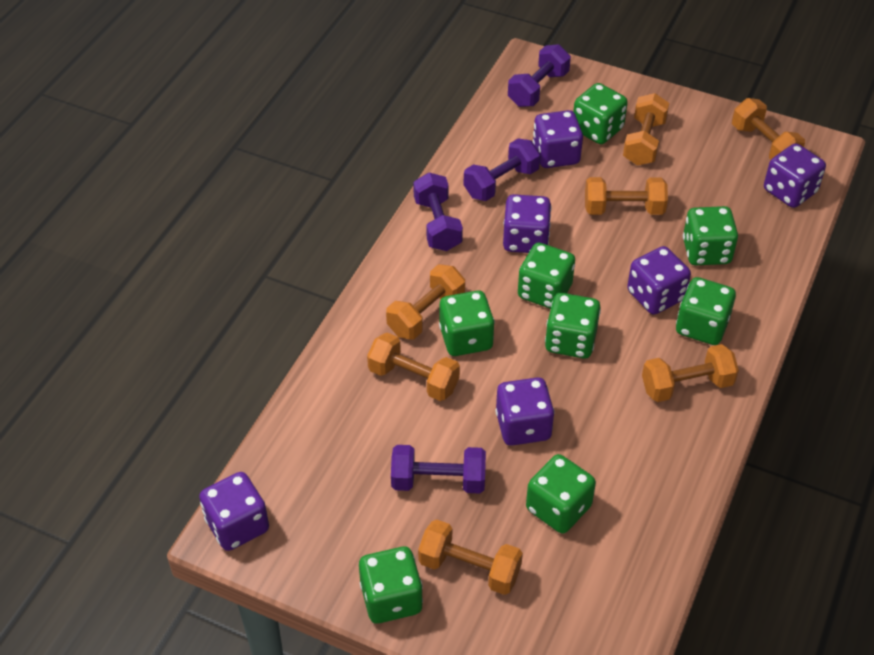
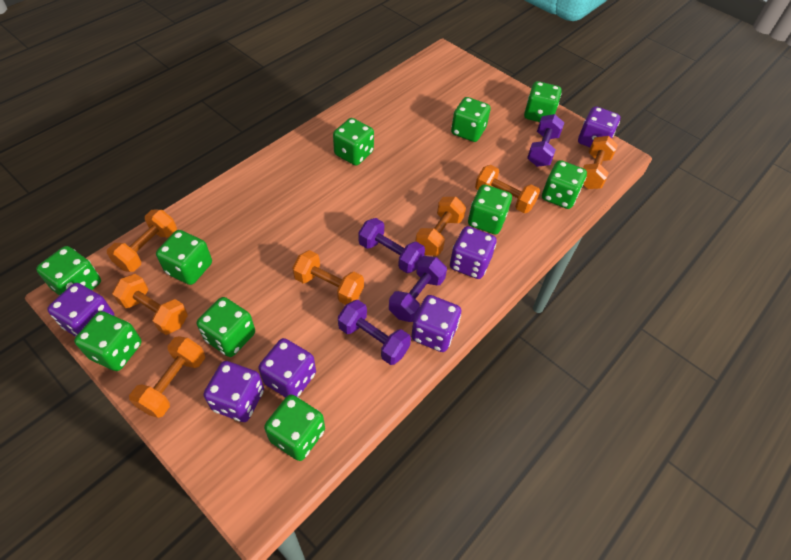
green dice: [359,546,423,623] [439,290,495,356] [518,243,575,309] [526,454,596,534] [545,293,601,359] [573,83,628,144] [676,277,736,345] [683,206,738,265] = 8 -> [36,246,101,296] [74,311,142,371] [156,230,212,285] [197,297,255,357] [264,394,325,461] [333,118,374,166] [451,97,491,142] [468,184,512,234] [524,81,562,122] [542,160,587,209] = 10

